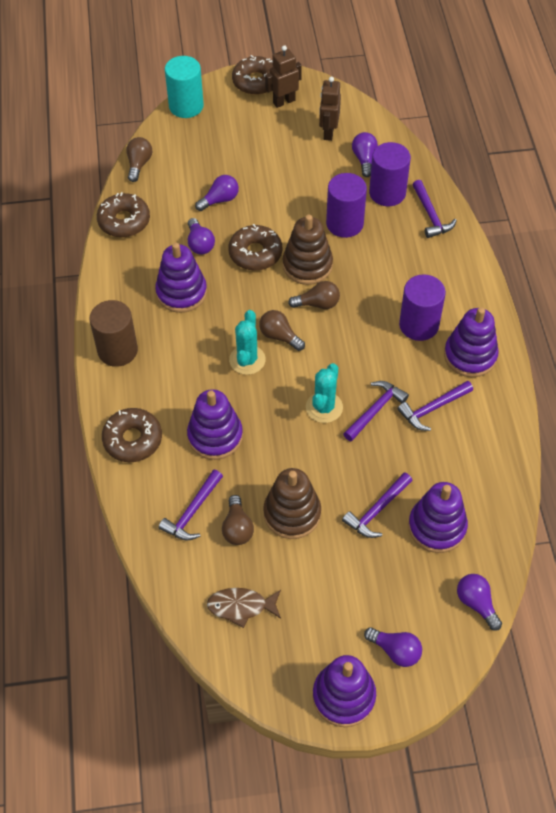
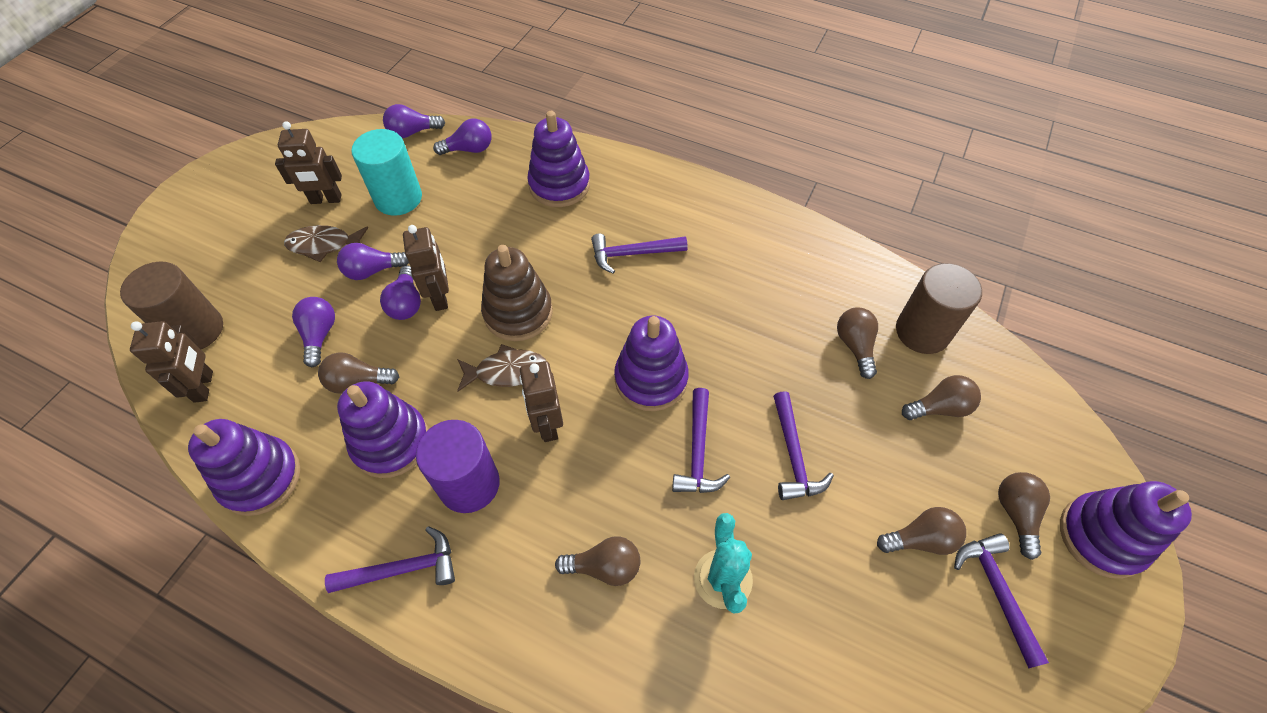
brown cylinder: [89,300,138,367] = 1 -> [120,262,223,349] [896,263,982,354] = 2
brown donut: [97,192,150,238] [102,408,162,462] [228,224,282,271] [232,55,273,95] = 4 -> none = 0
brown fish: [207,588,281,628] = 1 -> [284,225,368,262] [457,344,546,392] = 2
brown light bulb: [126,137,152,182] [222,495,254,545] [259,310,305,351] [288,281,340,309] = 4 -> [318,353,399,394] [555,536,640,586] [837,308,878,379] [877,507,966,555] [902,375,981,420] [998,472,1050,560] = 6
brown robot: [265,45,302,108] [319,77,341,141] = 2 -> [130,321,213,403] [275,121,342,204] [403,225,449,311] [519,361,563,442] = 4
brown stacking toy: [263,468,321,539] [283,215,333,285] = 2 -> [481,245,553,341] = 1
purple cylinder: [326,173,367,238] [369,142,411,206] [399,274,446,341] = 3 -> [416,420,500,513] = 1
turquoise cactus: [229,310,266,375] [306,363,343,423] = 2 -> [694,513,753,614] = 1

